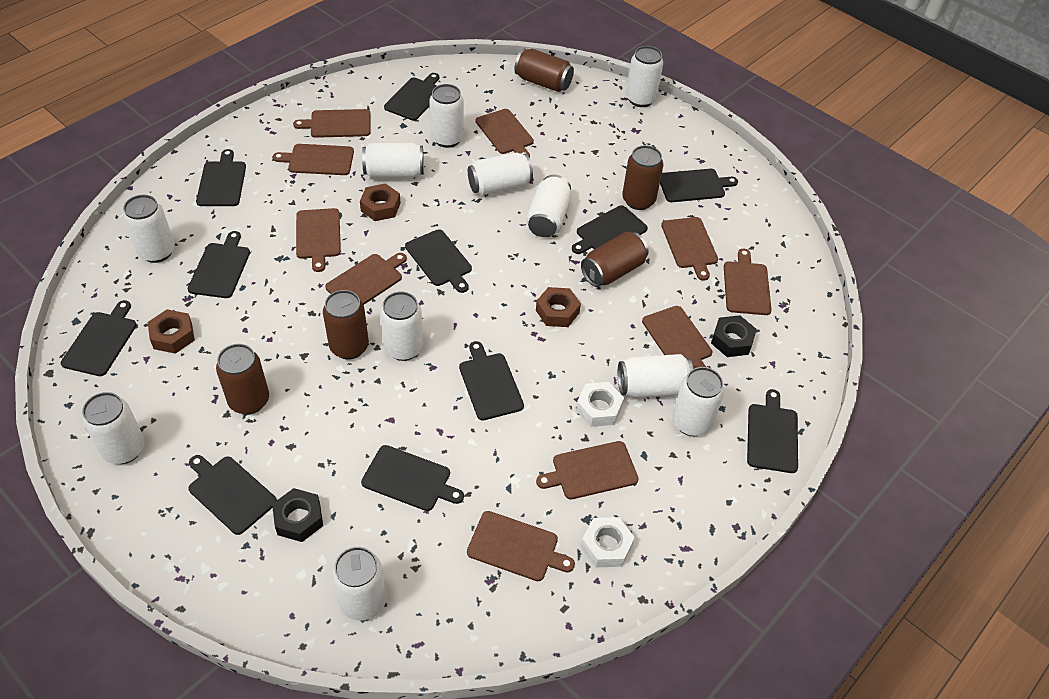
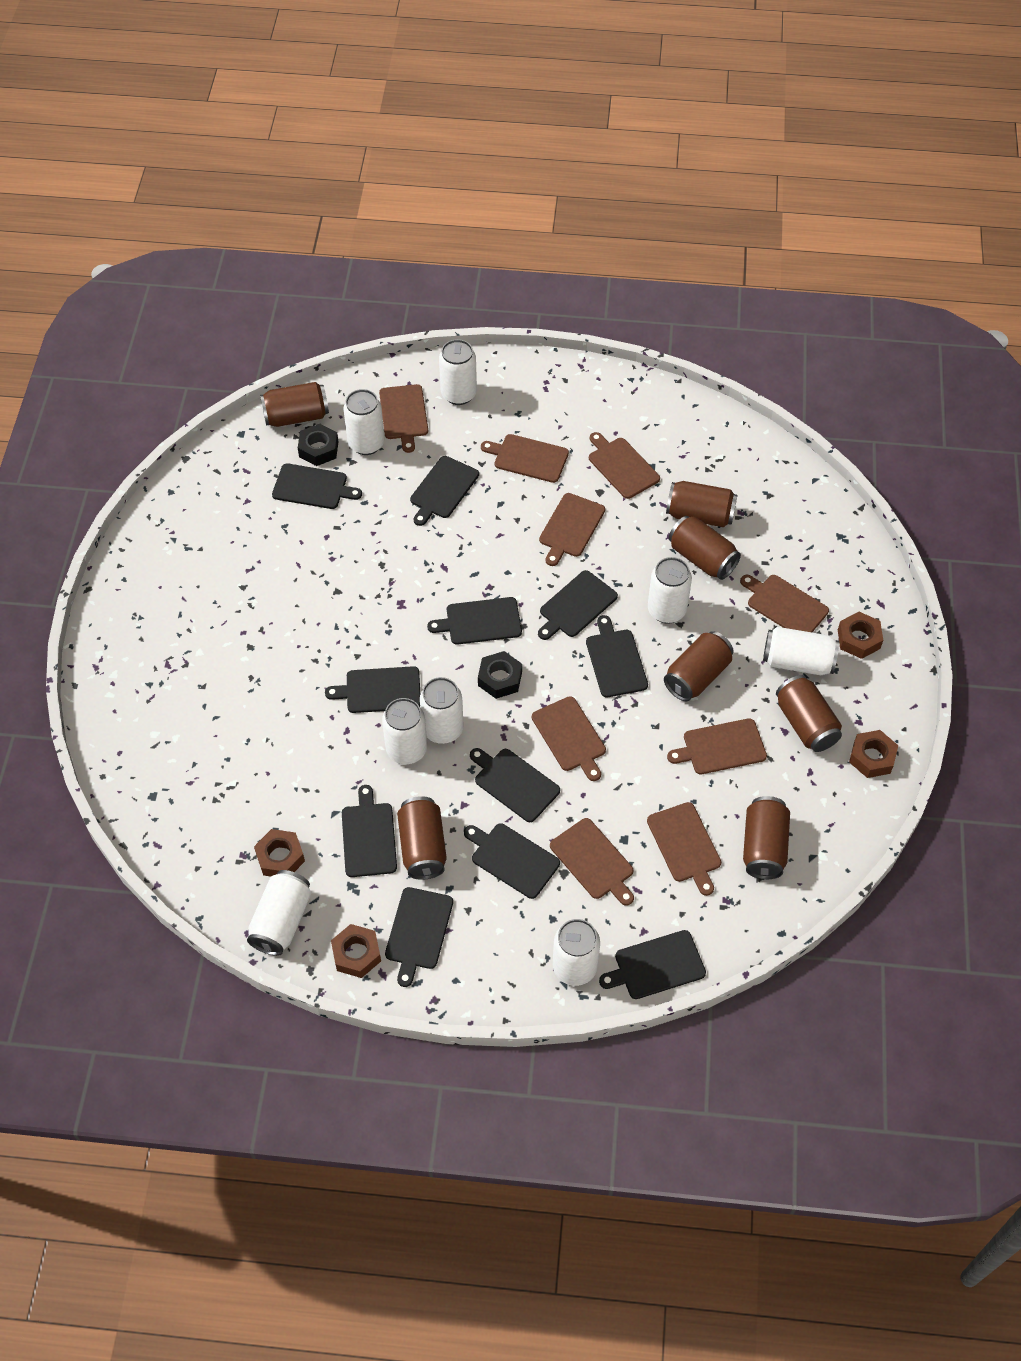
brown can: [216,344,269,415] [323,290,369,360] [514,49,574,92] [581,232,649,287] [622,145,663,210] = 5 -> [260,382,329,427] [397,796,447,880] [664,631,734,701] [666,481,737,527] [669,516,741,580] [743,796,790,879] [776,675,842,752] = 7
brown cutting board: [273,144,354,175] [293,109,371,138] [296,208,341,272] [325,253,407,305] [467,511,575,581] [476,109,534,158] [536,441,639,499] [642,306,712,369] [661,217,718,281] [724,249,772,315] = 10 -> [379,384,428,453] [481,434,569,483] [532,696,606,781] [539,493,605,566] [550,818,634,906] [589,432,660,499] [647,802,721,896] [667,718,767,774] [740,575,829,632] = 9
brown nut: [148,309,195,354] [360,183,401,221] [536,287,581,327] = 3 -> [254,829,305,877] [331,924,381,978] [838,612,883,659] [849,730,898,778] = 4
white can: [82,392,145,464] [123,195,175,263] [332,547,387,621] [362,143,424,178] [380,292,423,361] [429,84,464,148] [468,153,533,195] [526,175,572,237] [618,354,693,398] [626,46,663,107] [673,367,724,436] = 11 -> [247,870,311,956] [344,389,385,455] [382,698,427,764] [420,677,464,744] [439,339,477,405] [553,919,600,986] [648,557,692,624] [763,627,839,675] = 8
white nut: [576,382,624,427] [581,517,635,567] = 2 -> none = 0

